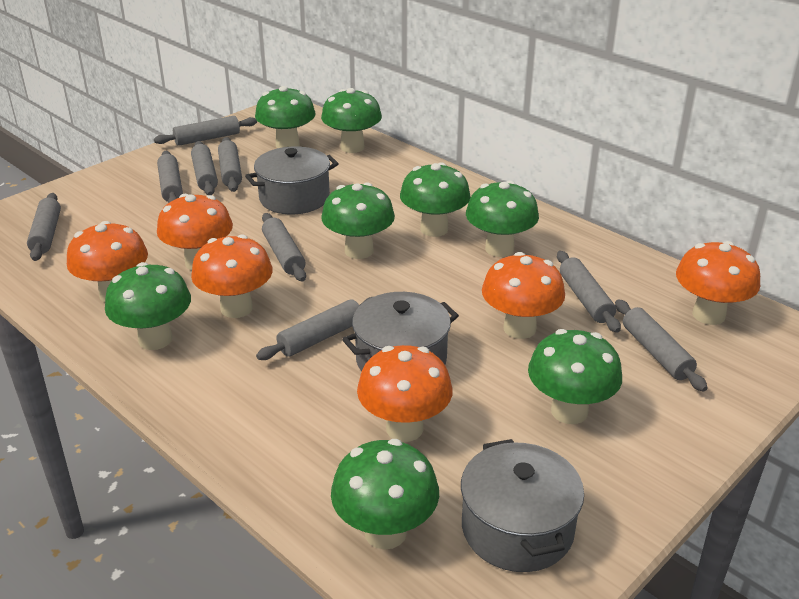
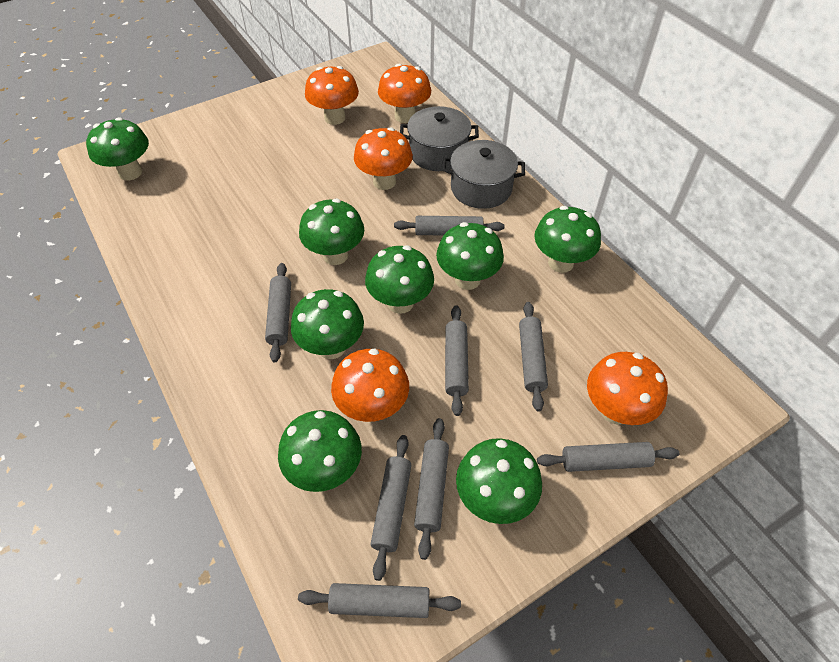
grey pot: [245,147,339,214] [342,292,459,371] [461,439,584,572] = 3 -> [400,106,479,171] [442,140,525,209] = 2
grey rolling pin: [27,193,61,261] [154,116,257,146] [157,151,183,203] [191,141,218,195] [218,137,242,192] [256,297,372,360] [262,213,306,281] [557,251,621,333] [615,299,708,392] = 9 -> [265,263,291,362] [298,583,461,618] [370,435,411,581] [394,216,504,236] [414,418,449,560] [445,305,469,416] [519,302,548,412] [537,442,679,472] = 8
orange mushroom: [67,221,148,302] [157,194,233,270] [191,234,273,318] [357,345,453,442] [482,252,565,339] [676,241,760,325] = 6 -> [305,66,359,125] [331,349,409,422] [354,127,413,190] [378,64,431,123] [587,352,668,425] = 5

